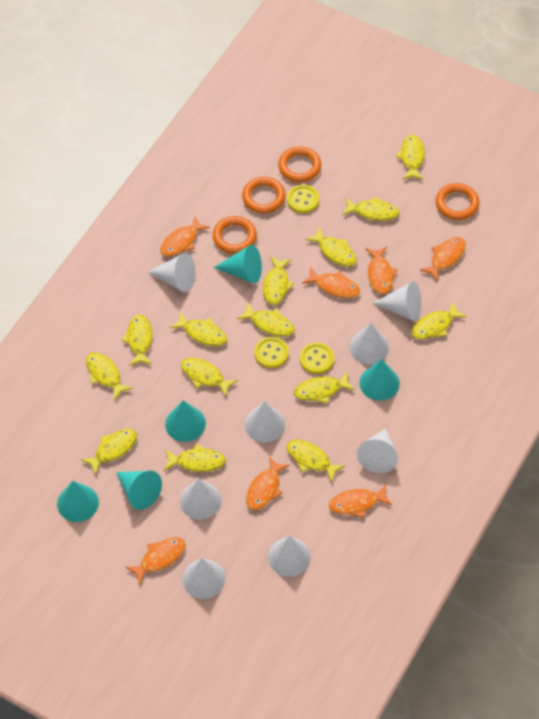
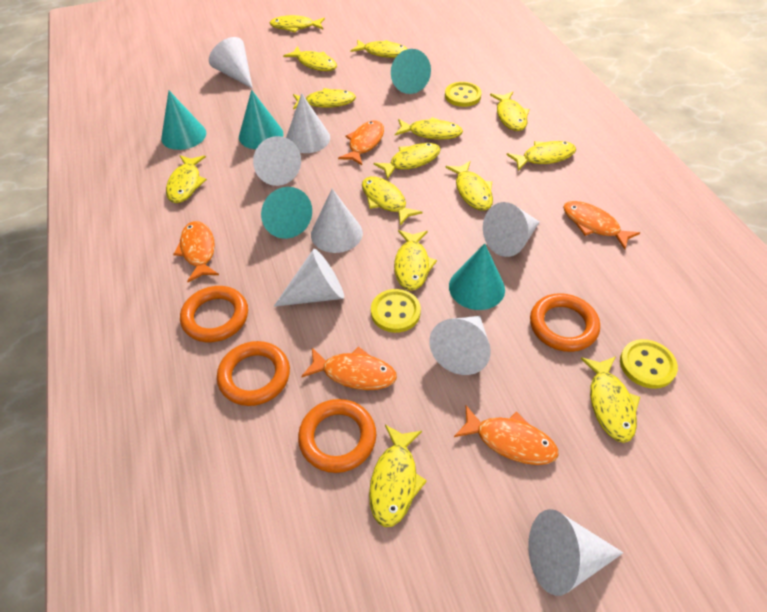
orange fish: [126,537,186,585] [160,216,210,257] [246,457,290,510] [302,266,360,298] [329,485,392,518] [365,247,397,295] [420,237,466,282] = 7 -> [173,221,219,282] [301,347,397,390] [338,120,384,165] [454,405,559,465] [563,201,640,250] = 5

